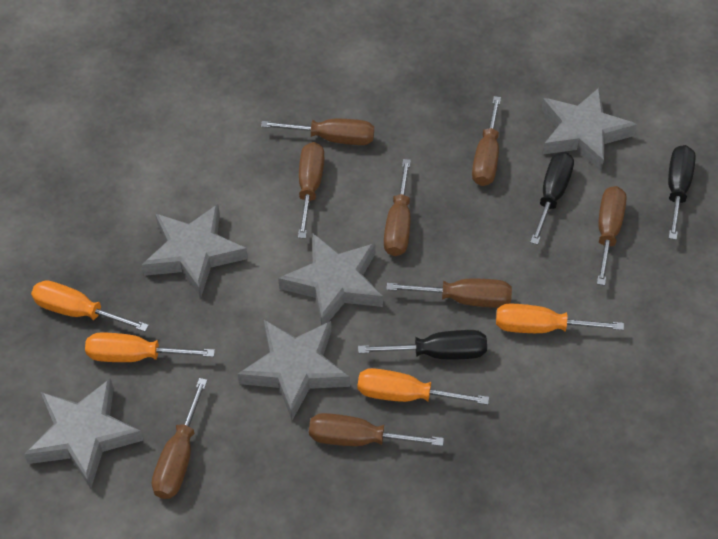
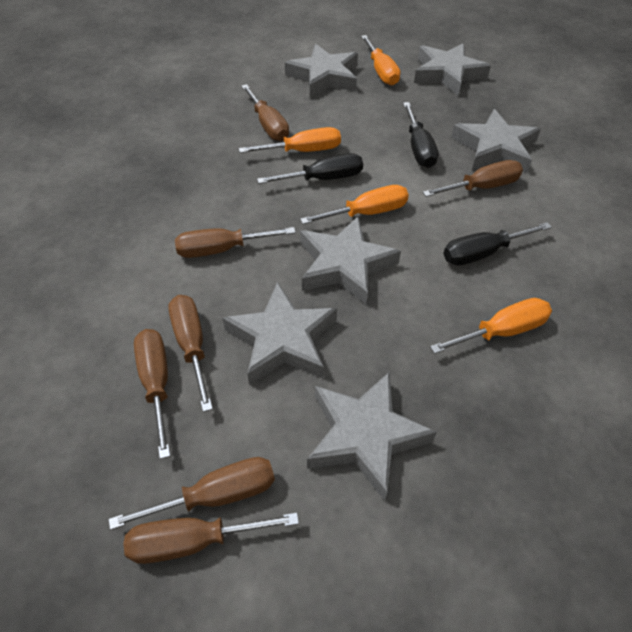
brown screwdriver: [152,378,208,499] [261,119,374,145] [298,142,325,239] [309,413,444,446] [384,159,411,256] [386,279,512,308] [472,96,501,186] [597,186,626,286] = 8 -> [108,457,275,530] [123,513,299,564] [134,329,170,459] [168,295,213,412] [175,227,296,258] [241,84,289,141] [423,160,523,197] = 7
grey star: [24,378,144,489] [142,204,248,297] [238,320,350,420] [278,233,383,325] [541,88,637,171] = 5 -> [223,282,337,385] [285,44,358,97] [300,217,401,304] [307,372,437,501] [414,43,491,96] [451,109,541,173] = 6

